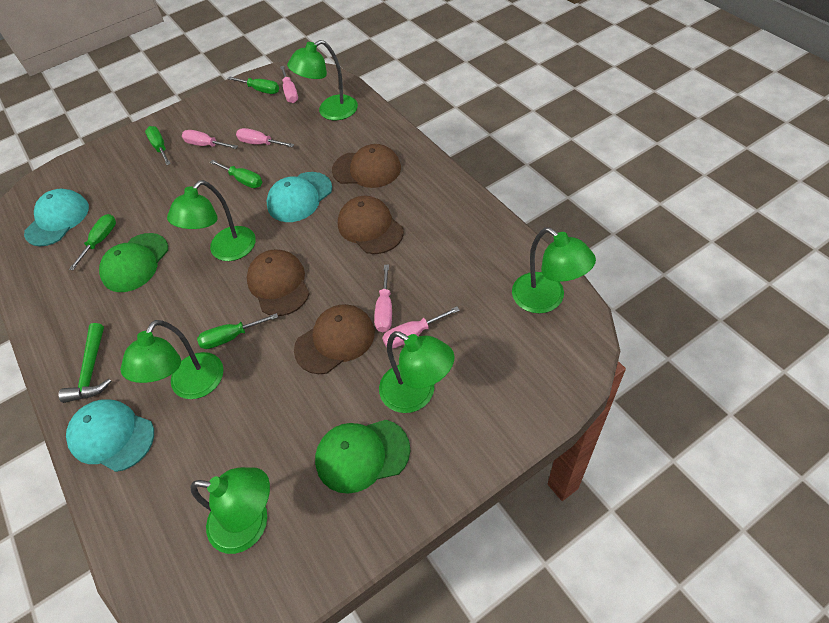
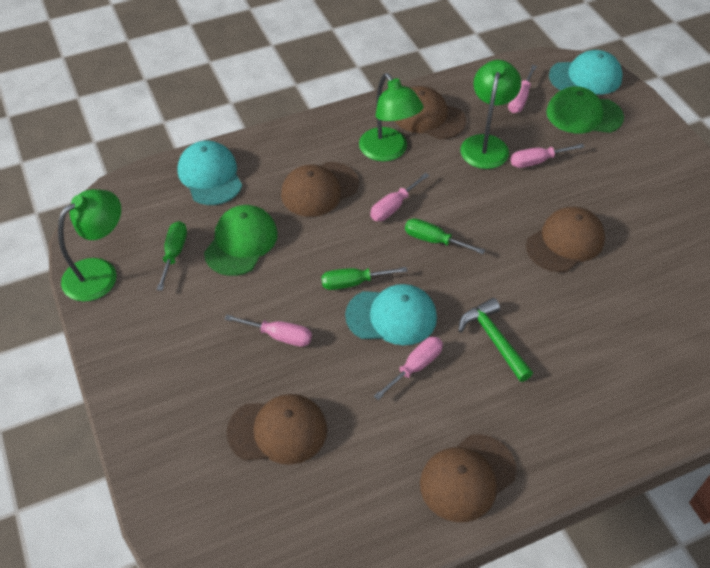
brown cap: [247,250,310,316] [294,304,375,374] [332,144,401,188] [338,196,404,254] = 4 -> [226,394,327,465] [281,162,359,217] [395,86,466,139] [420,434,516,522] [526,207,605,272] = 5
green lamp: [120,320,223,399] [167,180,256,261] [191,467,270,554] [287,40,358,120] [379,331,455,413] [512,227,596,313] = 6 -> [58,189,121,302] [359,73,423,162] [460,60,521,169] = 3
green screwdriver: [69,214,116,270] [145,126,171,165] [197,313,278,349] [210,160,262,188] [227,76,279,94] = 5 -> [157,221,187,291] [321,267,407,290] [405,218,485,254] = 3

